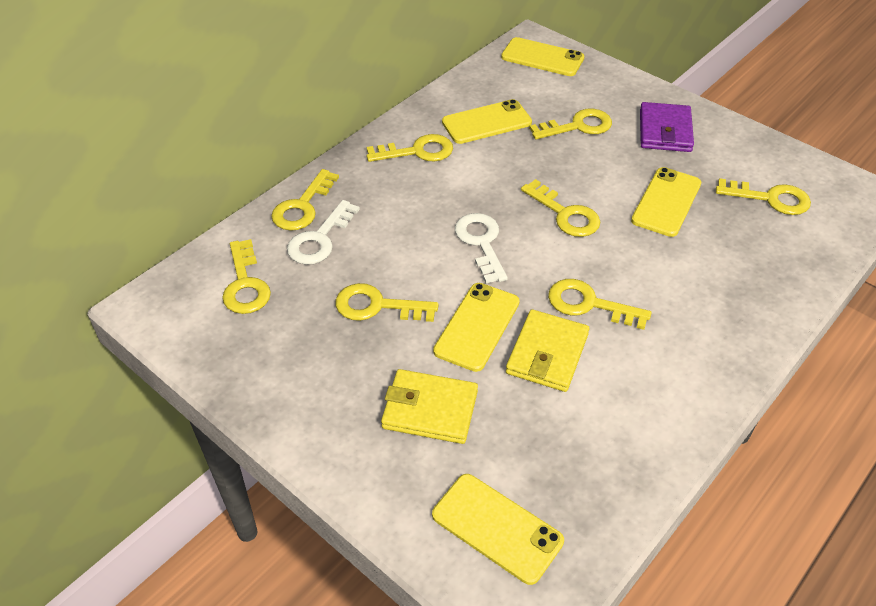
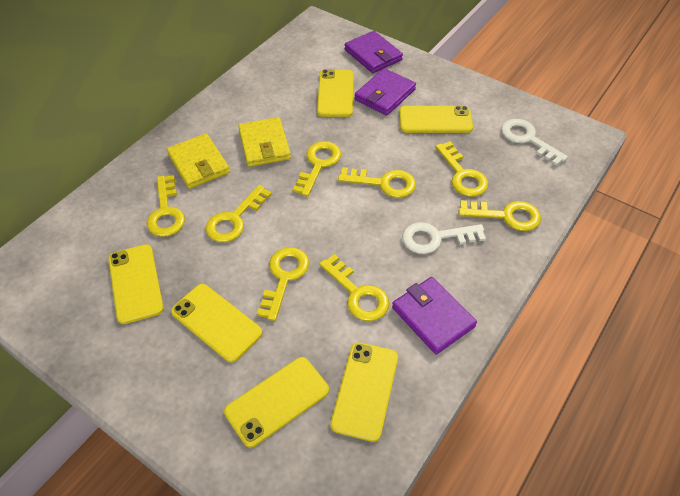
purple wallet: [640,102,694,152] = 1 -> [345,31,403,73] [355,68,416,116] [392,277,477,355] = 3
yellow phone: [432,474,564,585] [433,283,520,372] [442,99,532,144] [501,37,585,76] [631,167,701,237] = 5 -> [108,244,164,324] [171,284,262,362] [224,357,329,448] [317,69,353,117] [330,342,398,442] [399,106,473,133] = 6

